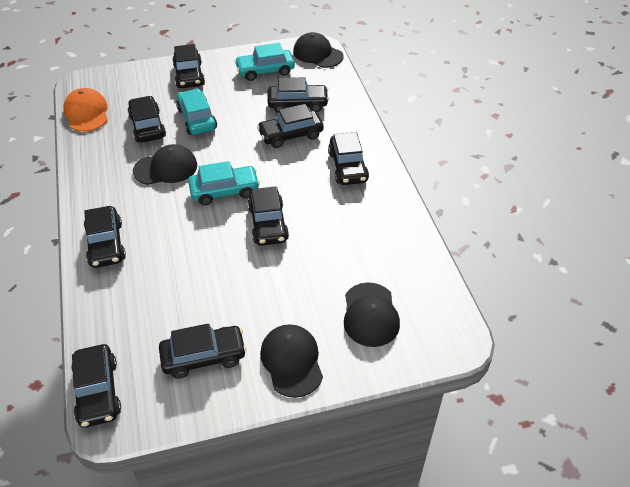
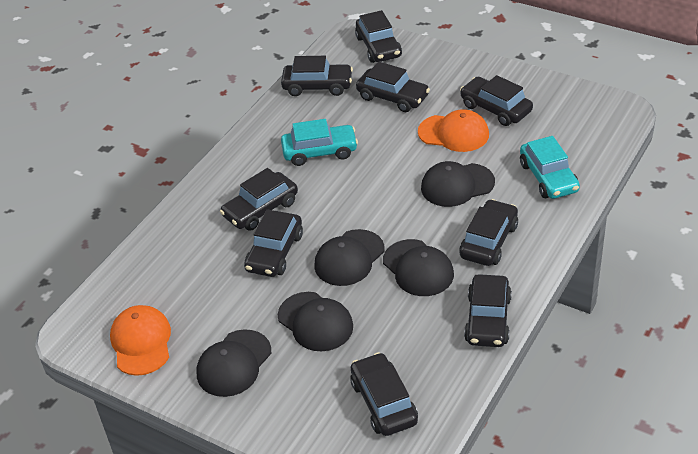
black cap: [133,144,197,185] [260,324,323,398] [293,32,343,68] [344,282,400,347] = 4 -> [197,329,271,397] [277,292,353,351] [314,229,384,286] [383,239,454,296] [421,161,495,207] = 5
orange cap: [63,88,108,132] = 1 -> [110,305,171,376] [418,109,489,152] = 2
turquoise car: [176,89,217,135] [188,161,260,205] [235,43,295,81] = 3 -> [281,119,358,166] [520,136,580,199] = 2

